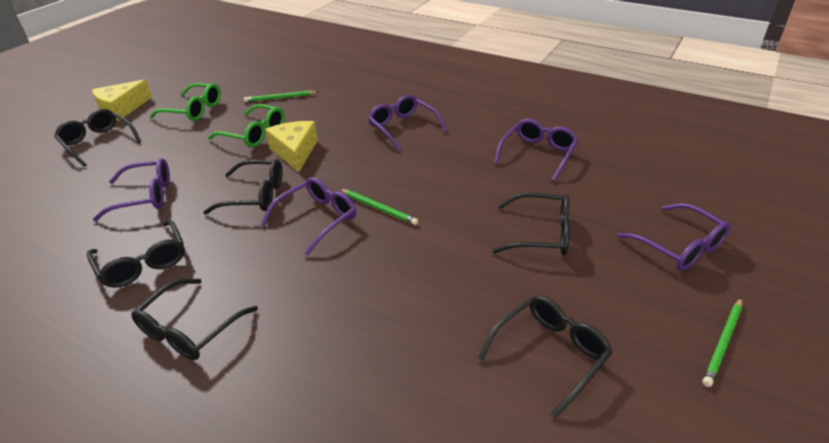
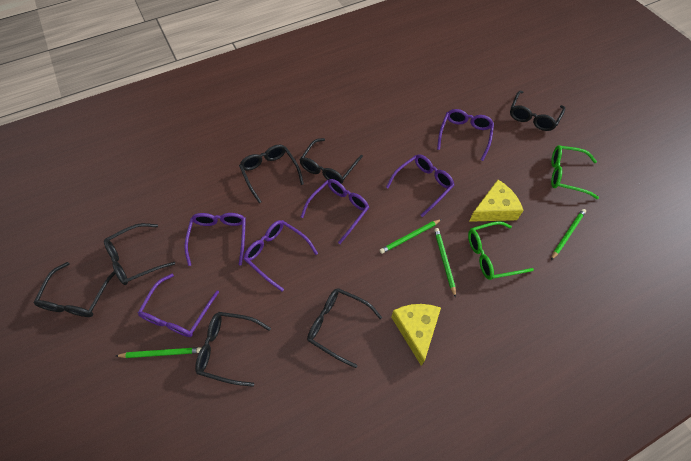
black glasses: [54,109,141,167] [87,220,185,288] [132,278,258,360] [203,159,283,214] [478,296,613,419] [492,192,570,255] = 6 -> [34,262,115,317] [104,223,175,285] [195,312,271,387] [239,145,304,203] [299,138,363,184] [307,288,382,368] [510,90,565,131] = 7
green pencil: [244,90,318,102] [339,189,418,225] [702,298,742,387] = 3 -> [116,347,201,358] [380,219,442,254] [434,228,456,298] [551,209,586,260] = 4
purple glasses: [93,158,170,221] [260,177,356,256] [368,95,447,151] [494,119,578,181] [617,203,731,271] = 5 -> [138,274,219,337] [184,213,246,266] [244,220,318,292] [301,179,369,244] [386,154,455,217] [437,109,494,161] = 6

